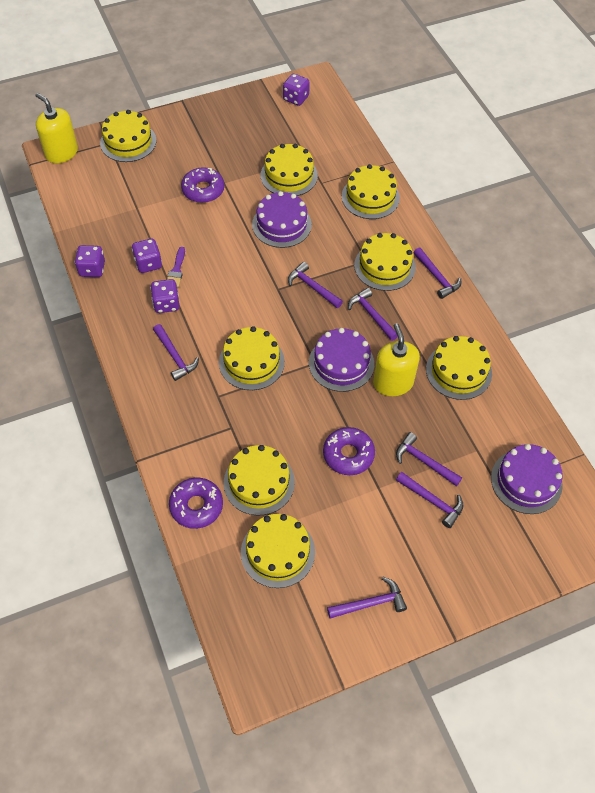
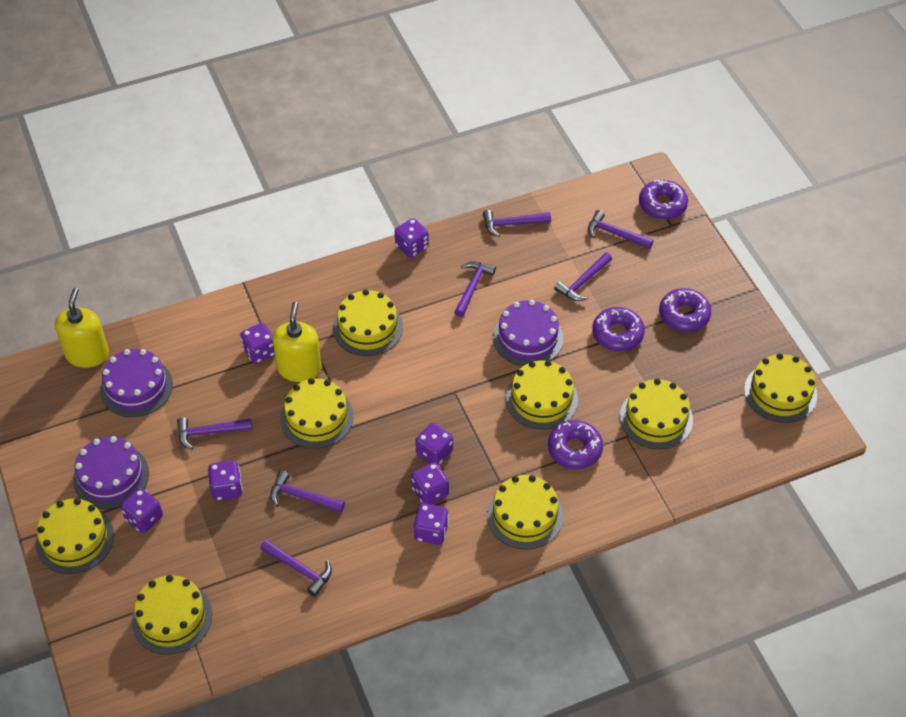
purple brush: [167,247,185,287] = 1 -> none = 0
purple dice: [75,245,105,277] [132,239,162,273] [150,279,179,313] [283,74,310,106] = 4 -> [121,488,163,533] [208,460,243,501] [240,323,275,364] [395,218,429,258] [412,462,449,505] [414,503,449,545] [415,423,453,465] = 7
purple donut: [169,478,223,529] [181,167,224,203] [323,427,375,475] = 3 -> [548,420,603,469] [592,307,645,351] [639,179,688,220] [659,288,711,332] = 4

